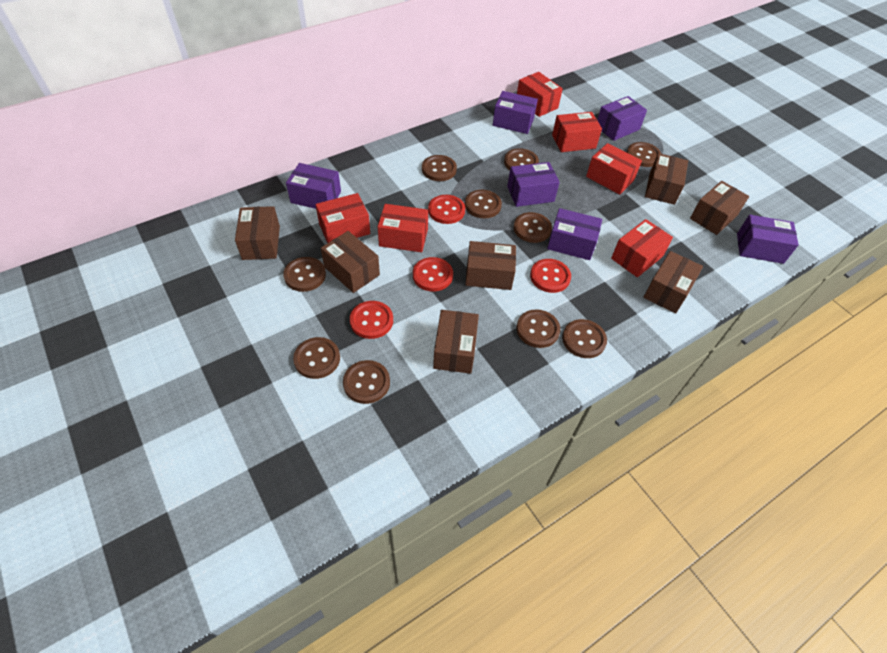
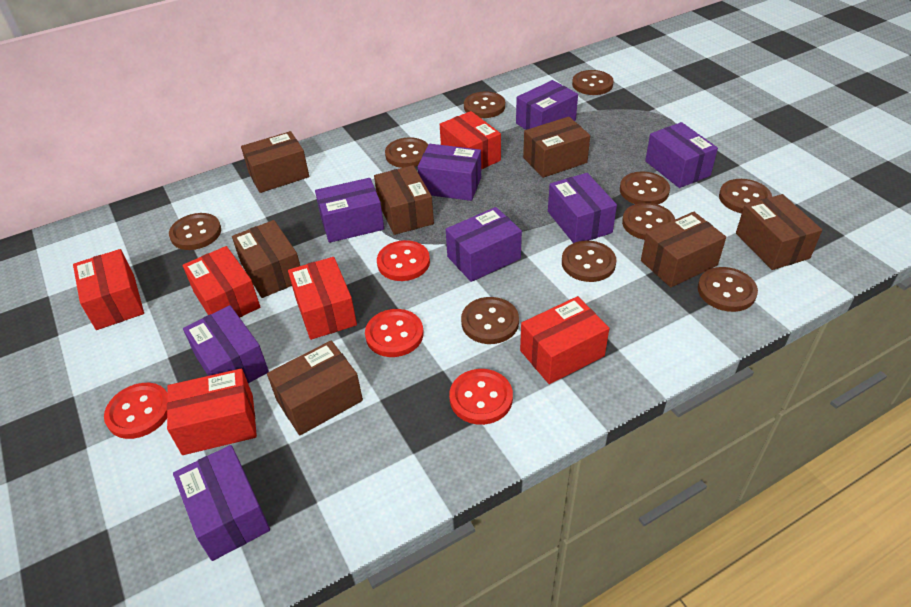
purple box: [286,163,341,209] [493,91,538,134] [507,162,560,207] [547,208,602,260] [597,96,647,141] [737,215,799,264] = 6 -> [173,445,270,561] [183,305,269,384] [315,178,384,243] [418,144,481,201] [446,207,522,282] [516,80,578,130] [548,173,617,243] [645,122,718,188] = 8

